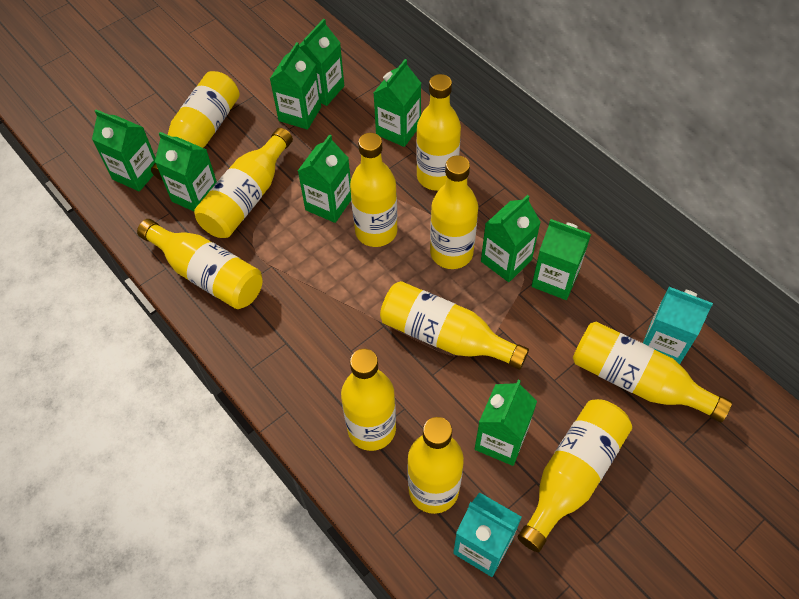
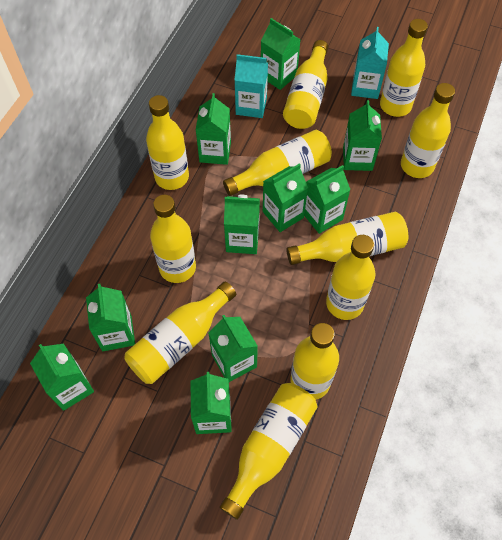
green carton: [92,109,155,191] [155,132,217,211] [270,42,321,130] [298,134,351,223] [299,19,344,106] [374,59,421,147] [475,380,537,466] [481,195,541,282] [531,219,591,300] = 9 -> [30,344,94,411] [86,284,135,351] [191,372,232,434] [196,93,231,165] [208,315,258,382] [224,195,260,254] [261,18,301,90] [263,163,308,232] [304,165,350,234] [343,100,382,171] = 10

